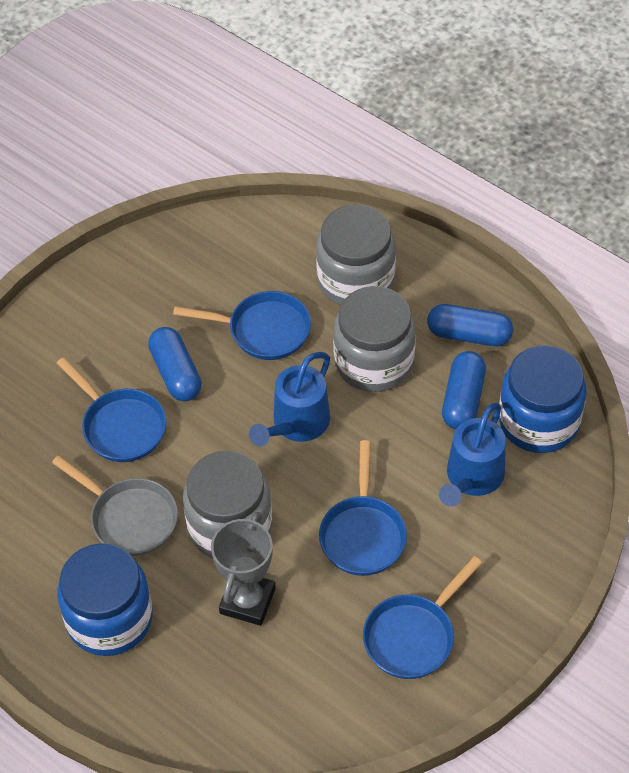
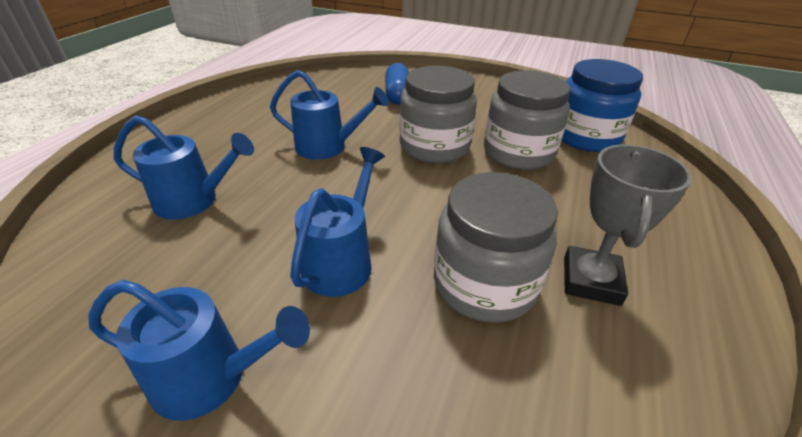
blue capsule: [148,327,202,401] [427,304,513,346] [442,351,486,429] = 3 -> [385,63,409,105] = 1
blue jar: [57,543,153,656] [499,345,587,453] = 2 -> [562,59,643,152] = 1
blue pan: [56,357,166,462] [173,291,311,360] [319,440,407,576] [363,556,482,679] = 4 -> none = 0
blue watering can: [249,352,330,446] [439,403,506,507] = 2 -> [88,280,310,421] [114,116,254,220] [270,70,389,160] [290,147,385,297] = 4
grey pan: [52,455,178,556] = 1 -> none = 0

